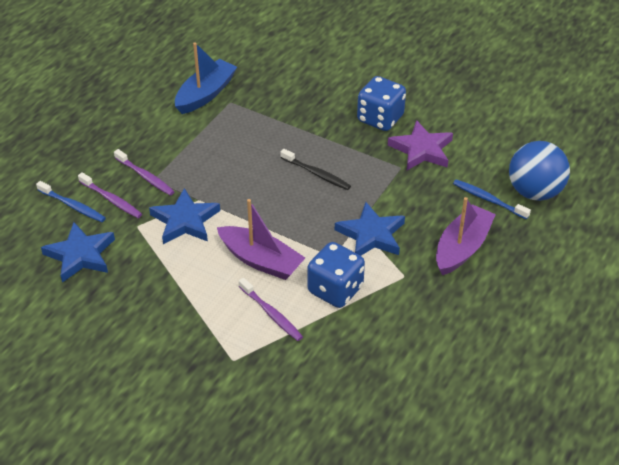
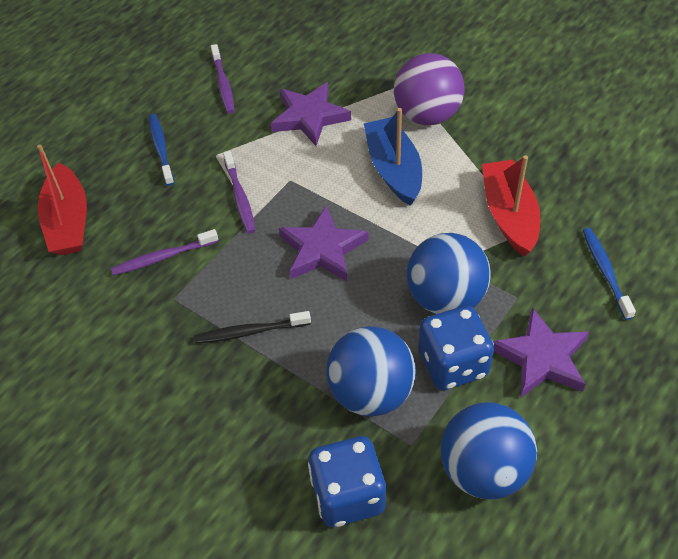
blue ball: [509,141,570,201] = 1 -> [326,326,416,416] [407,233,491,314] [441,402,537,499] = 3
blue star: [41,222,115,283] [149,188,220,244] [335,202,405,256] = 3 -> none = 0
purple ball: none = 0 -> [394,53,465,125] = 1
purple boat: [217,199,305,280] [436,197,496,275] = 2 -> none = 0
purple star: [388,120,453,170] = 1 -> [271,82,351,146] [279,206,368,281] [493,307,589,397] = 3
red boat: none = 0 -> [37,144,87,255] [482,156,540,256] = 2

